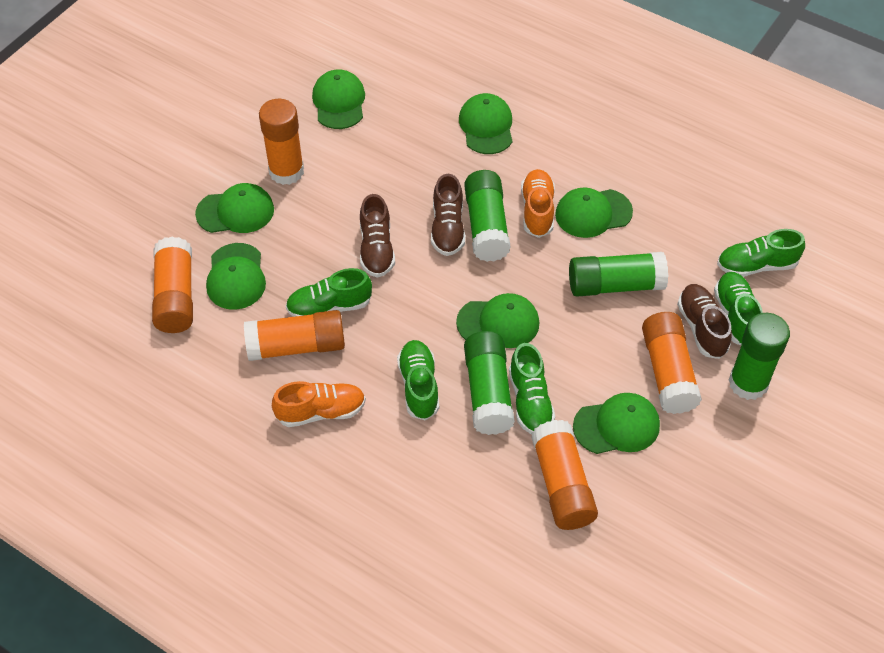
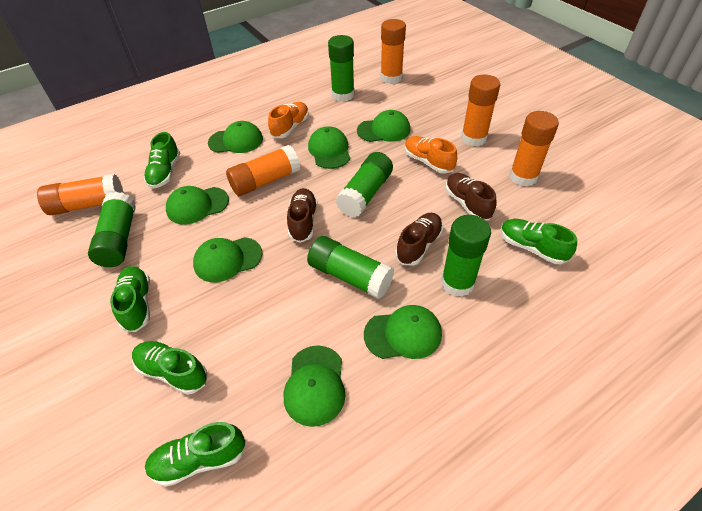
green glue stick: [464,170,511,262] [464,331,515,435] [569,252,668,297] [729,313,790,400] = 4 -> [88,192,136,267] [307,236,394,299] [328,35,355,102] [336,152,393,217] [441,215,491,297] = 5

